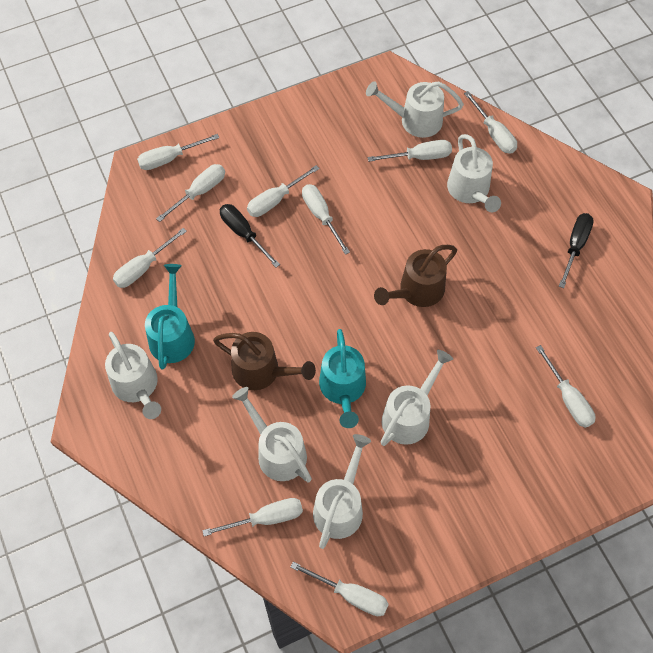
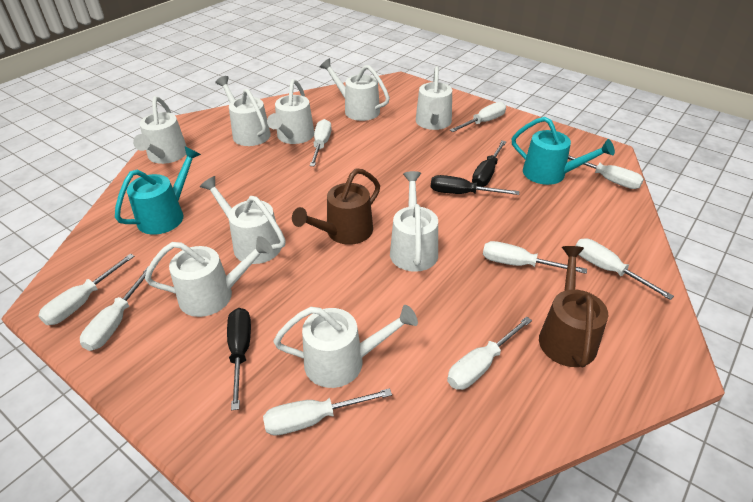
black screwdriver: [220,204,280,267] [559,213,594,288] = 2 -> [227,308,251,410] [431,175,519,195] [472,140,506,187] = 3
white screwdriver: [113,228,187,288] [137,134,219,170] [156,164,225,222] [202,498,303,536] [247,165,320,217] [290,562,389,616] [302,184,350,255] [368,140,452,162] [464,91,517,154] [536,345,595,428] = 10 -> [38,254,135,325] [80,266,149,351] [263,388,392,435] [310,119,332,166] [447,316,532,390] [450,102,506,132] [483,241,587,274] [568,156,644,189] [576,239,674,300] = 9
white watering can: [105,332,161,419] [232,387,312,482] [313,434,371,549] [366,81,464,138] [381,350,453,446] [447,134,501,212] = 6 -> [133,96,187,164] [145,236,273,317] [200,176,285,264] [215,76,271,146] [267,79,314,144] [274,305,418,388] [320,58,390,121] [390,171,438,272] [416,66,452,130] = 9

